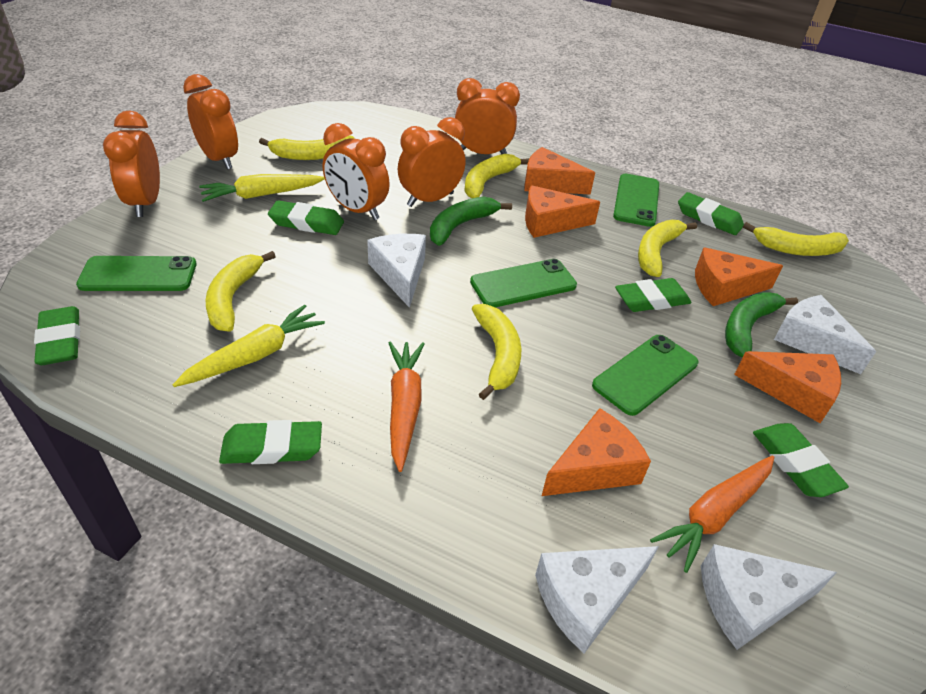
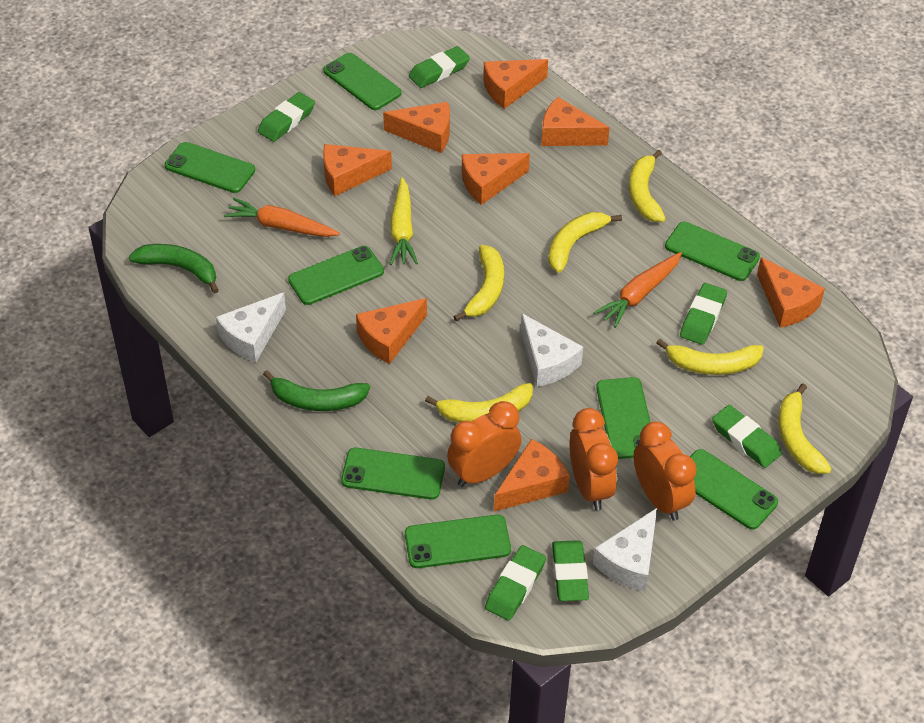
green phone: [76,256,197,291] [470,259,577,307] [592,335,698,416] [613,174,659,227] = 4 -> [165,142,255,193] [288,246,384,305] [323,53,401,110] [341,448,445,500] [405,515,511,568] [596,377,650,459] [665,222,760,281] [690,449,778,530] = 8
orange cheese: [524,147,595,195] [525,186,600,238] [542,408,651,496] [695,247,783,306] [734,351,841,423] = 5 -> [323,144,392,196] [356,298,427,364] [383,102,450,153] [462,153,530,205] [483,59,548,109] [494,439,570,511] [541,97,610,146] [757,257,825,328] = 8
orange clock: [103,110,160,217] [183,74,238,170] [323,123,390,220] [398,117,466,207] [455,78,520,154] = 5 -> [447,401,522,487] [570,408,618,510] [634,421,697,521] = 3
white cheese: [367,234,426,308] [535,546,659,653] [701,544,837,650] [774,295,876,374] = 4 -> [216,293,286,362] [521,314,583,387] [593,508,657,591] = 3
yellow carrot: [173,305,325,387] [199,174,325,202] = 2 -> [390,177,418,265] = 1

